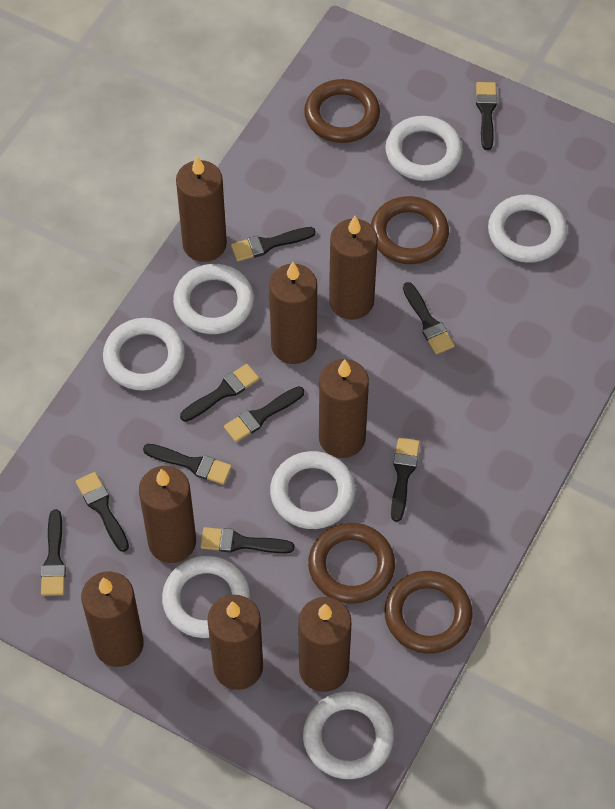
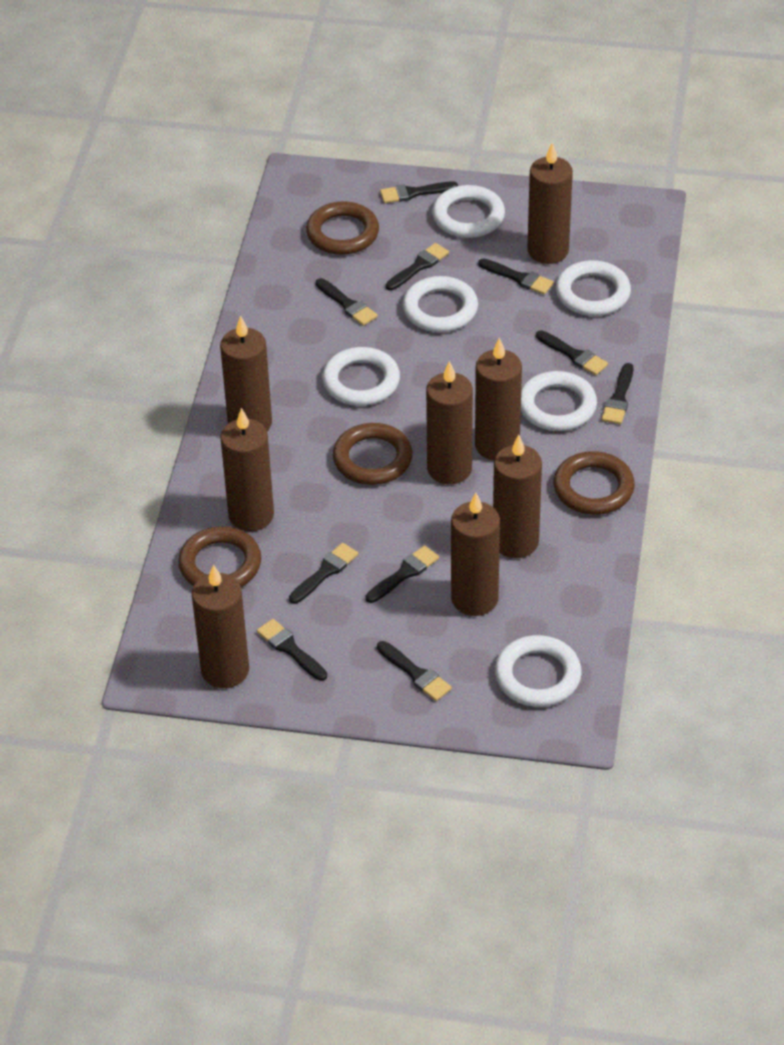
white ring: [103,318,185,391] [162,556,250,638] [173,264,254,334] [270,451,355,529] [303,691,394,779] [385,116,462,181] [488,195,567,263] = 7 -> [322,347,400,406] [403,276,478,332] [432,185,505,238] [495,635,582,707] [521,371,597,431] [556,260,631,316] = 6

